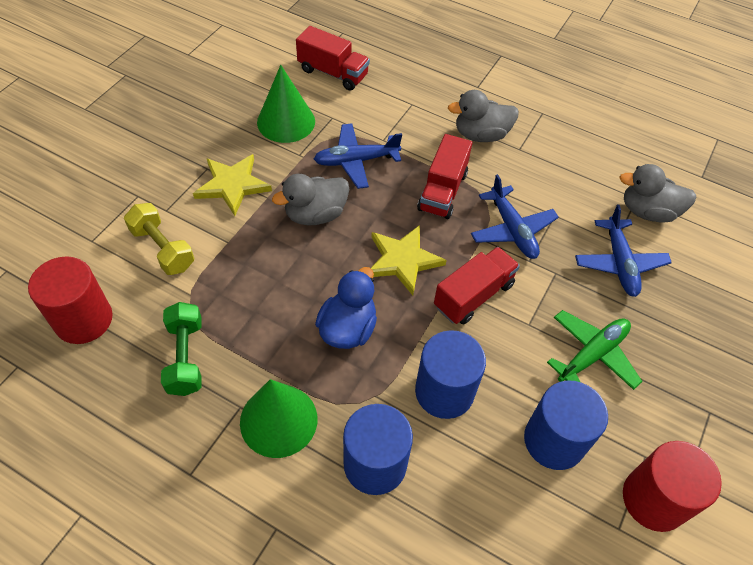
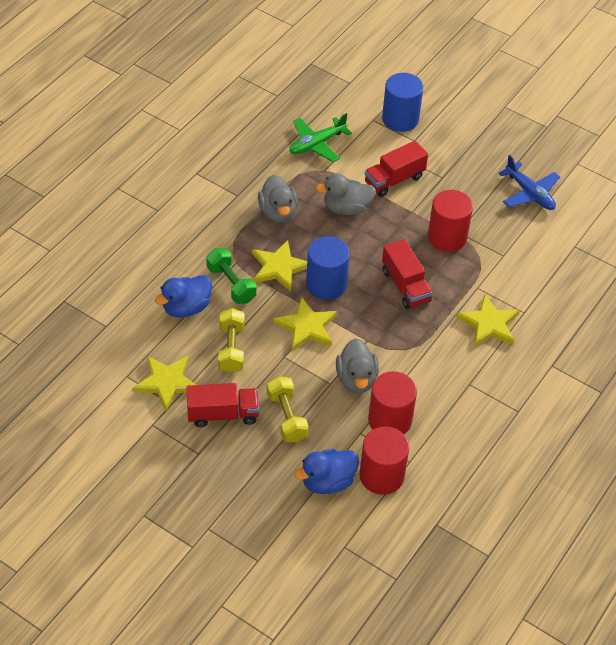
blue cylinder: [343,404,413,495] [415,330,486,419] [524,381,608,470] = 3 -> [306,236,350,300] [382,73,423,132] = 2
blue duck: [315,267,377,349] = 1 -> [155,275,212,317] [294,449,359,494] = 2
blue plane: [314,123,402,189] [471,174,559,259] [575,204,672,297] = 3 -> [498,155,560,210] = 1
green cone: [240,379,318,458] [257,65,315,143] = 2 -> none = 0
red cylinder: [28,257,113,344] [623,441,722,532] = 2 -> [359,427,409,495] [368,371,417,434] [428,190,473,252] = 3
yellow dumbbell: [124,203,194,275] = 1 -> [218,308,245,373] [267,376,309,443] = 2
yellow star: [193,154,272,216] [371,225,447,295] = 2 -> [133,356,196,411] [252,240,307,291] [273,297,337,351] [456,294,520,347] = 4

